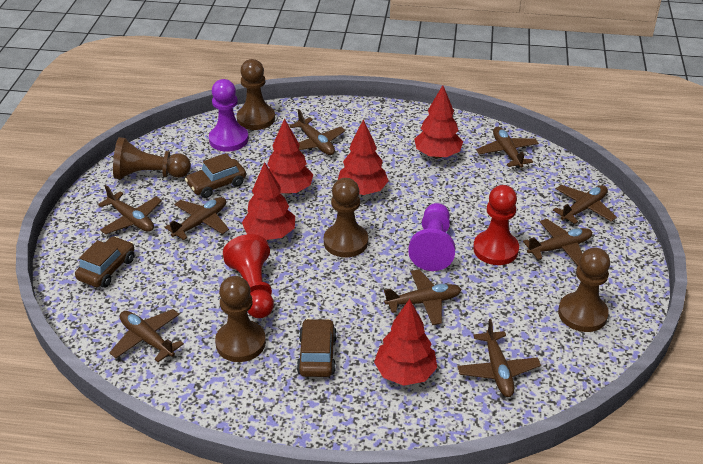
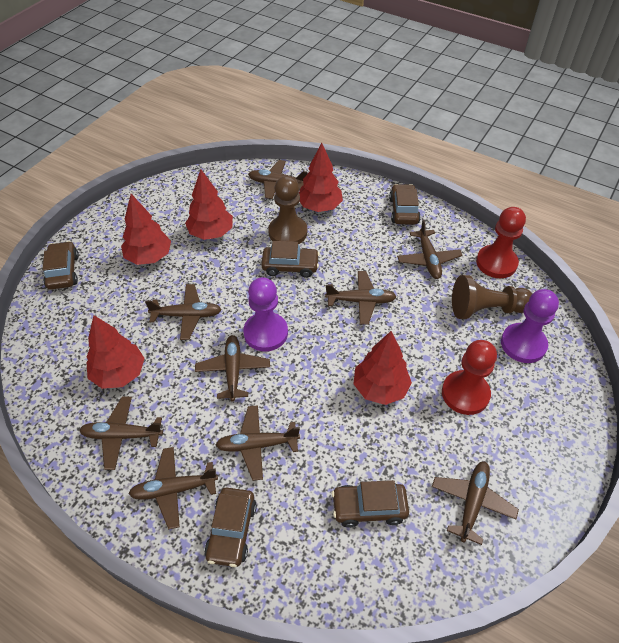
brown car: [75,236,134,288] [185,153,246,198] [297,318,337,377] = 3 -> [43,241,79,290] [204,488,257,567] [261,241,319,278] [332,480,409,528] [389,184,421,225] = 5
brown pawn: [113,137,191,179] [215,276,266,362] [237,59,275,130] [324,178,368,258] [558,248,610,332] = 5 -> [268,176,307,244] [452,275,532,319] = 2

